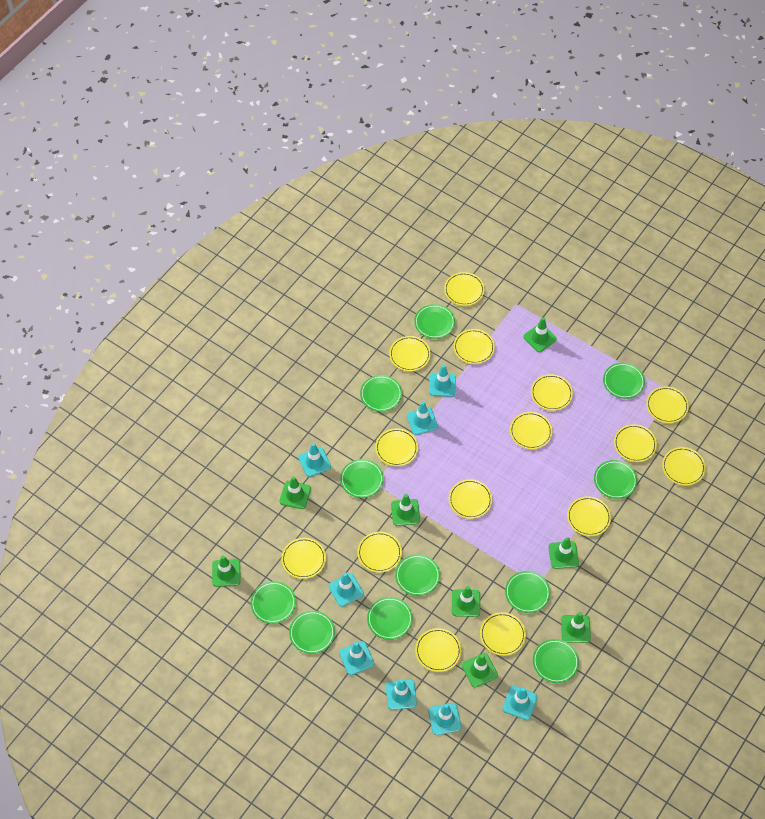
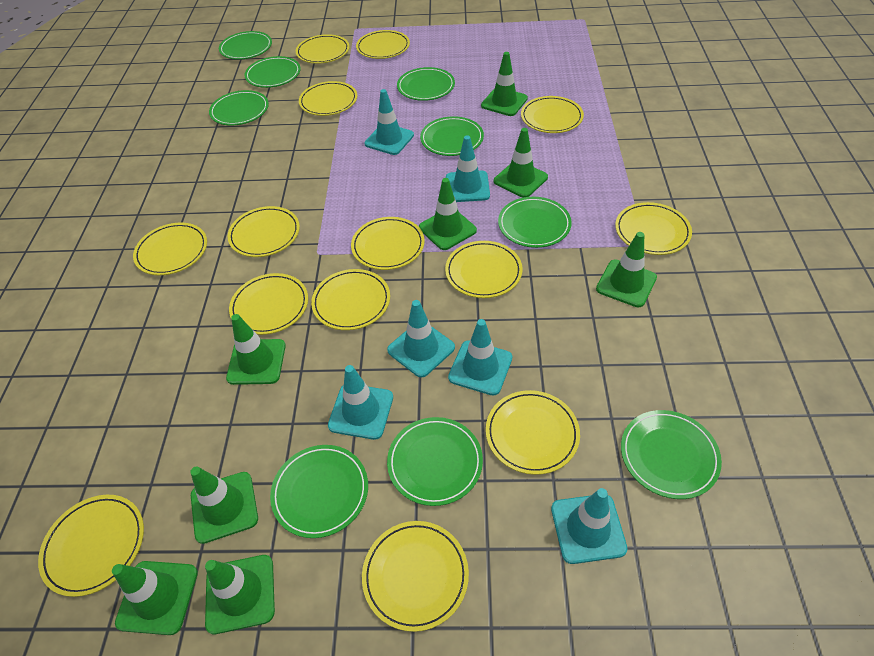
green plate: [251,581,296,624] [289,611,335,654] [340,459,384,498] [360,375,402,411] [367,597,413,640] [395,554,440,596] [414,304,455,339] [505,571,550,613] [533,639,579,683] [594,460,637,499] [603,363,645,399] = 11 -> [209,90,269,126] [219,31,272,60] [245,56,301,88] [270,445,368,538] [387,417,483,506] [397,67,455,101] [420,116,484,156] [498,197,572,248] [621,410,722,499] = 9
turquoise traffic cone: [298,443,331,477] [329,573,364,607] [339,641,374,675] [386,679,417,710] [407,401,438,435] [428,703,462,735] [429,364,456,397] [503,686,537,720] = 8 -> [328,365,393,440] [364,89,414,155] [387,300,455,378] [446,135,490,202] [448,319,512,396] [551,488,628,564] = 6
yellow plate: [281,538,326,579] [357,532,402,573] [375,428,418,466] [389,336,431,371] [415,628,461,672] [444,272,485,306] [449,479,492,519] [454,329,495,364] [480,612,526,656] [510,412,552,449] [531,374,573,411] [567,496,611,536] [614,424,657,462] [646,386,689,423] [662,447,706,486] = 15 -> [38,495,144,597] [133,223,207,275] [228,206,300,257] [229,273,308,335] [296,34,349,64] [299,81,357,116] [311,269,390,330] [351,217,425,270] [356,30,410,59] [362,521,469,632] [445,241,523,298] [486,390,580,475] [521,96,584,133] [615,202,692,255] = 14

